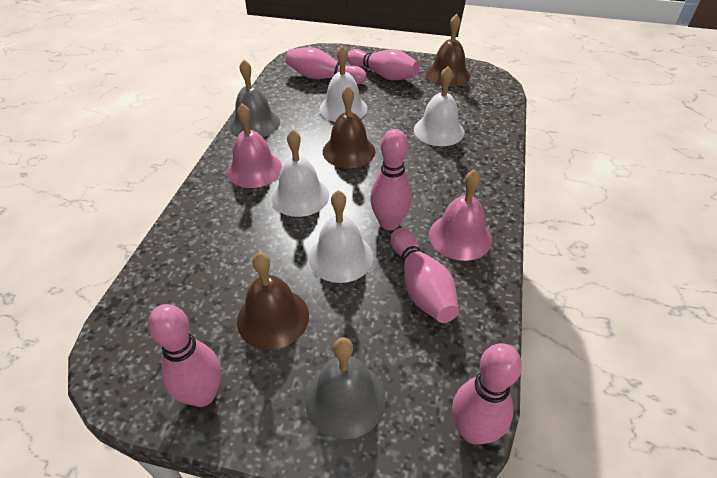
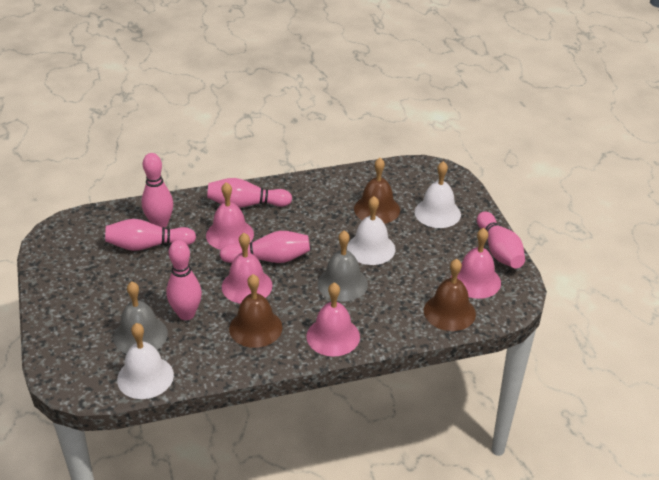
pink bell: [227,104,282,188] [429,170,492,261] = 2 -> [206,182,254,250] [222,233,273,304] [306,282,360,356] [451,228,501,299] = 4
white bell: [271,129,329,217] [308,190,373,283] [319,46,368,122] [414,67,464,146] = 4 -> [117,323,174,399] [347,196,395,265] [415,161,461,228] = 3

